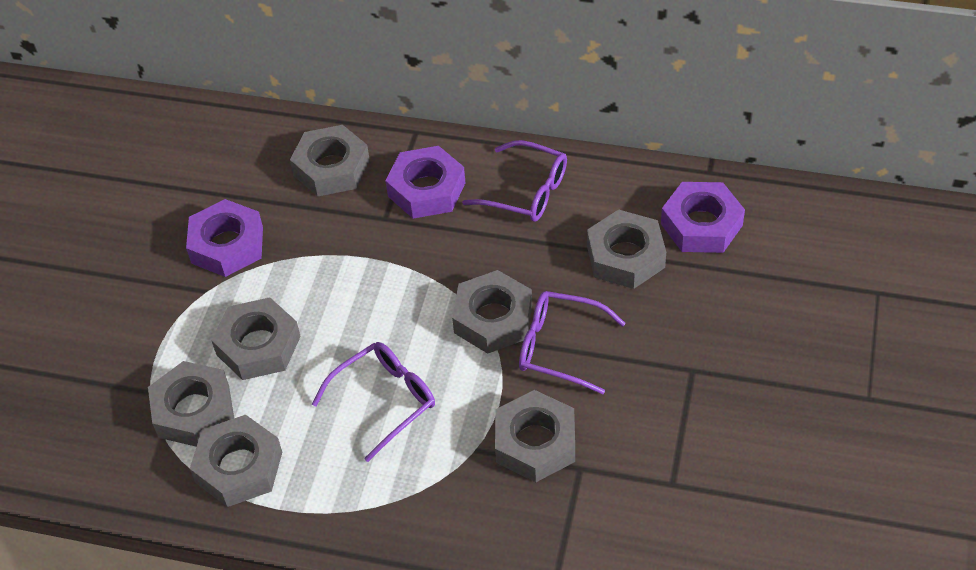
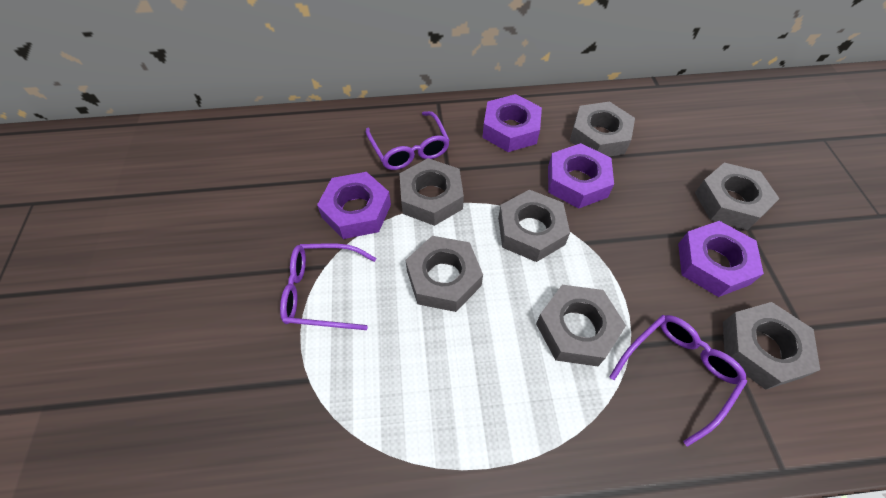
purple nut: [186,199,263,277] [386,146,465,219] [661,182,745,253] = 3 -> [317,172,391,239] [482,94,542,152] [548,143,614,209] [678,221,764,297] = 4

